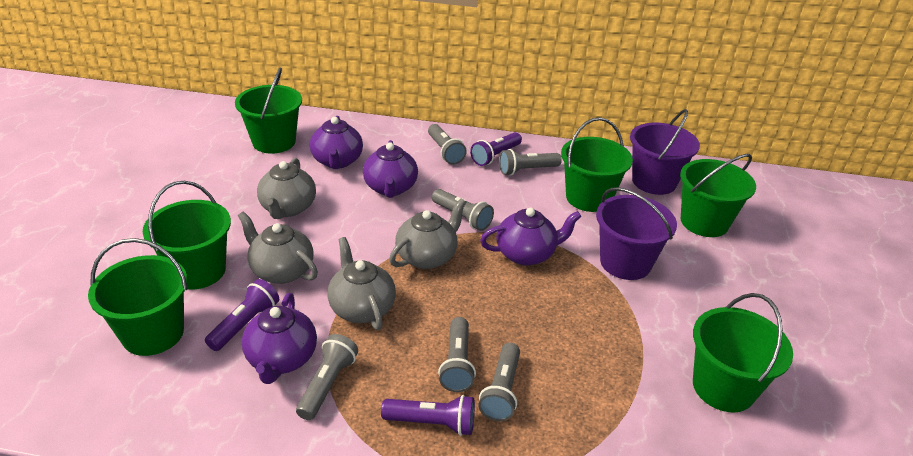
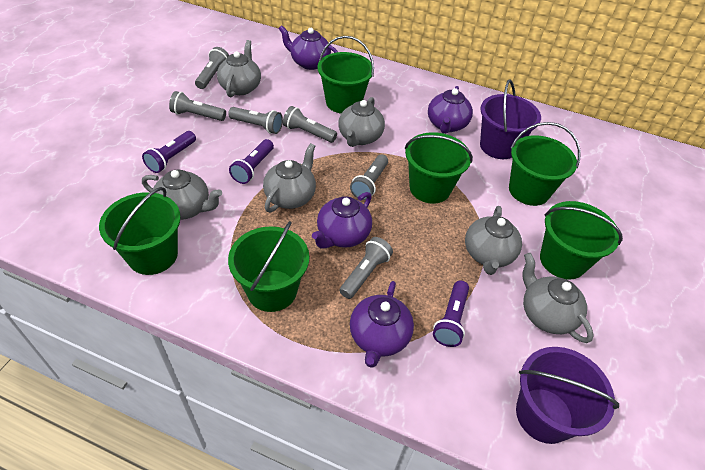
grey teapot: [238,211,318,284] [257,158,316,219] [327,237,396,330] [389,198,466,269] = 4 -> [142,170,222,220] [217,40,261,97] [263,143,316,212] [338,97,385,147] [465,206,522,275] [522,253,594,343] = 6

